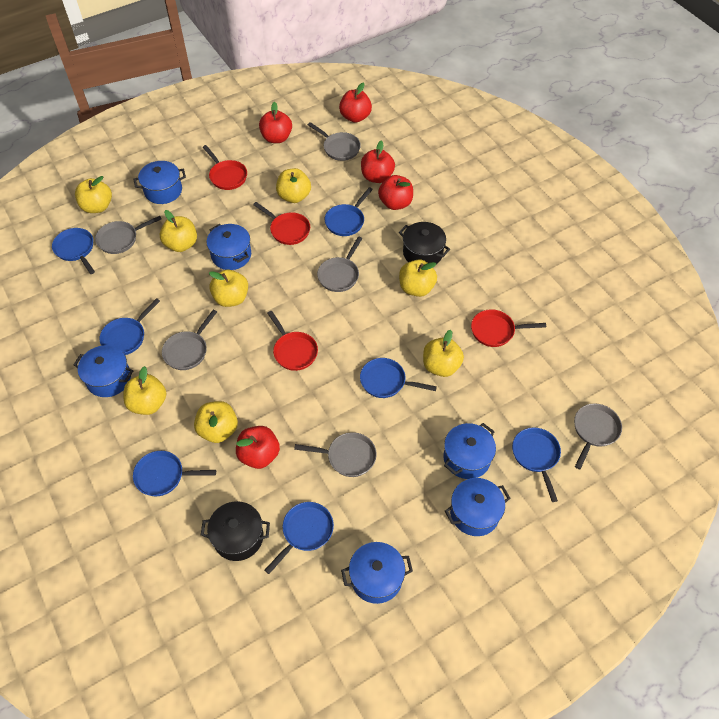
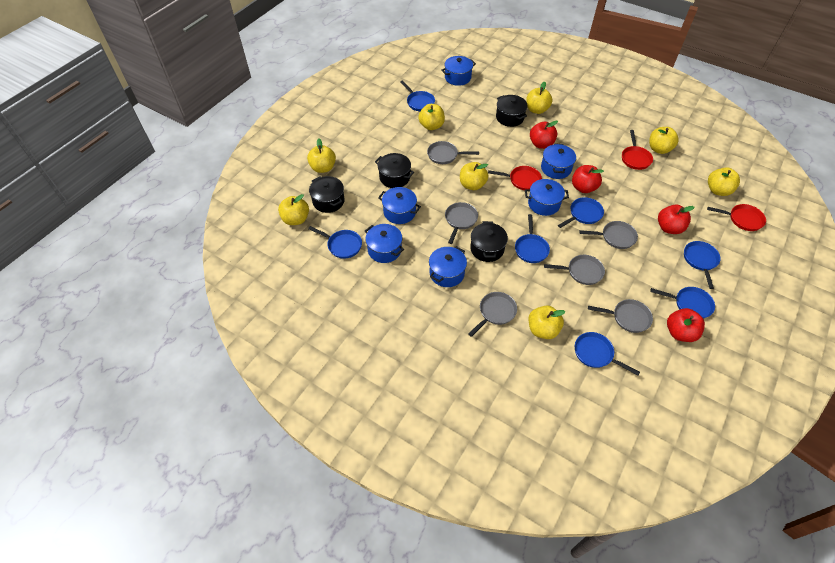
black pot: [201,501,270,561] [399,222,450,264] = 2 -> [309,176,345,213] [375,153,414,188] [470,221,508,262] [496,95,528,127] = 4
red apple: [236,426,280,469] [259,102,292,143] [339,83,372,123] [361,141,395,183] [378,175,413,210] = 5 -> [530,120,558,149] [572,165,604,193] [658,204,694,234] [667,308,705,342] = 4
red pan: [203,145,247,190] [253,202,310,245] [267,311,318,371] [471,309,546,347] = 4 -> [488,166,542,190] [622,130,653,170] [707,204,766,231] = 3

